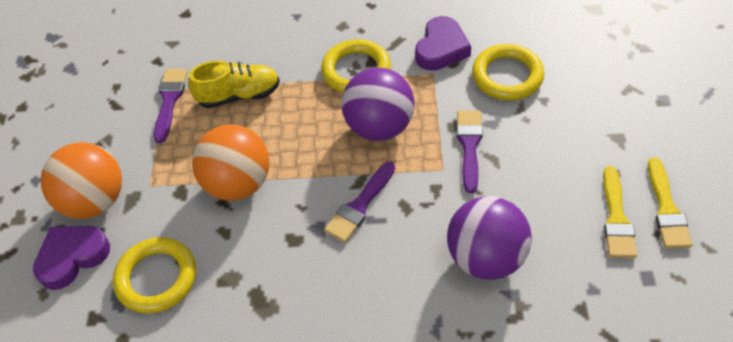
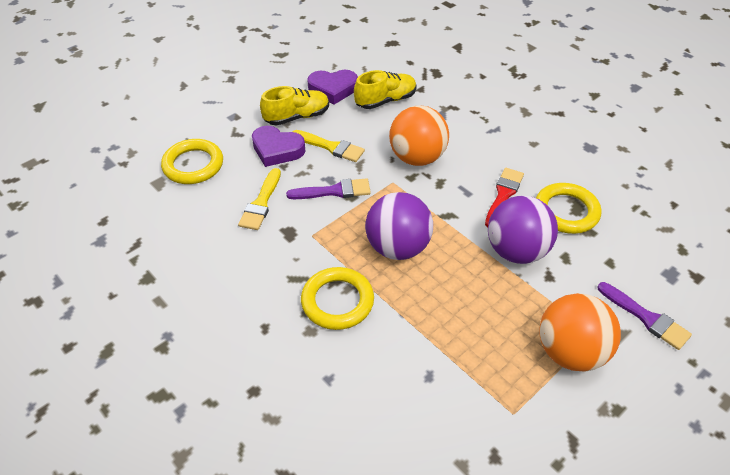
purple brush: [154,69,187,143] [324,162,395,243] [457,110,483,193] = 3 -> [286,178,371,199] [597,282,692,350] = 2
red brush: none = 0 -> [485,168,524,228] = 1
yellow shoe: [188,61,280,108] = 1 -> [260,86,329,126] [354,70,417,109] = 2

